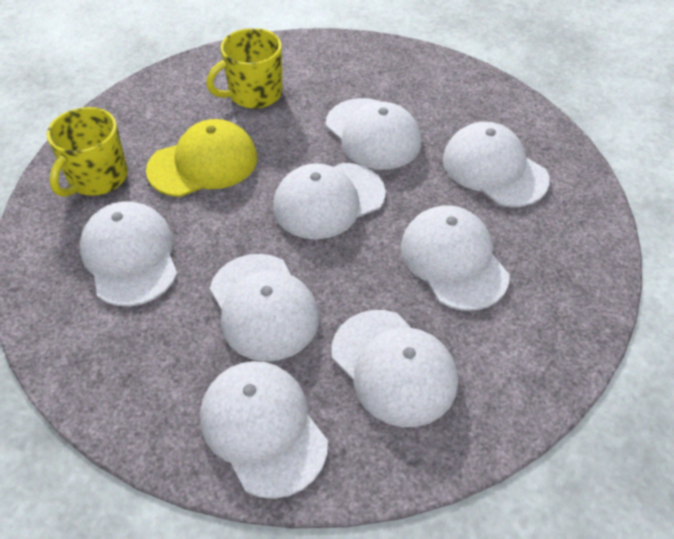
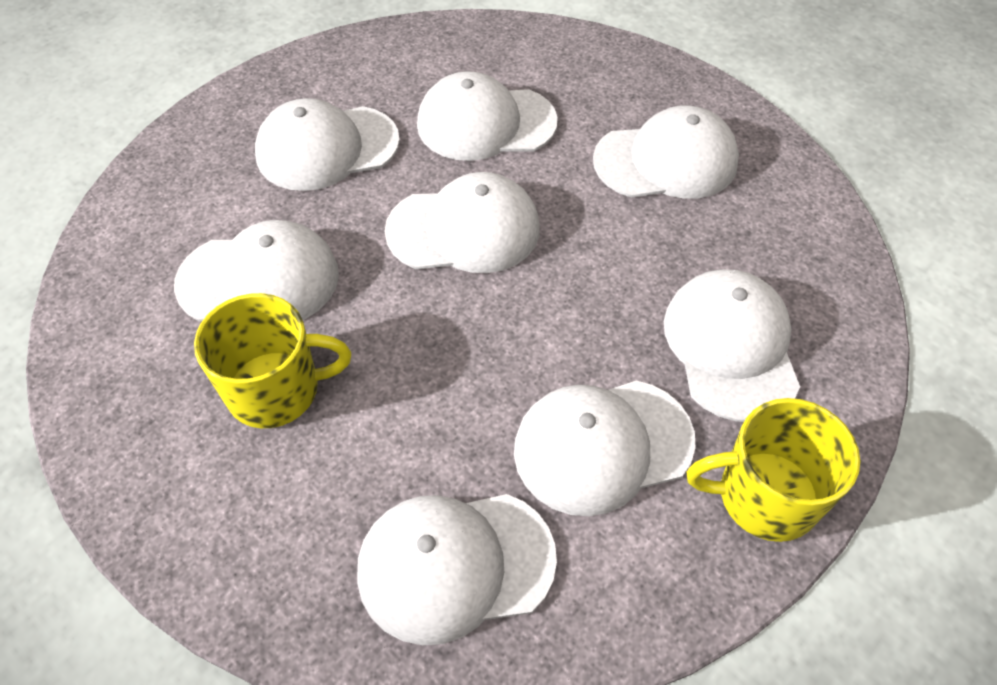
yellow cap: [146,119,257,197] = 1 -> none = 0

